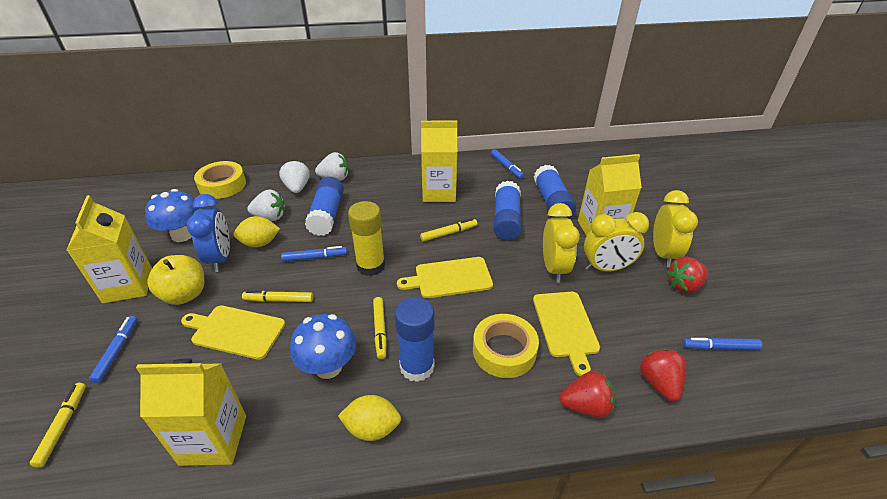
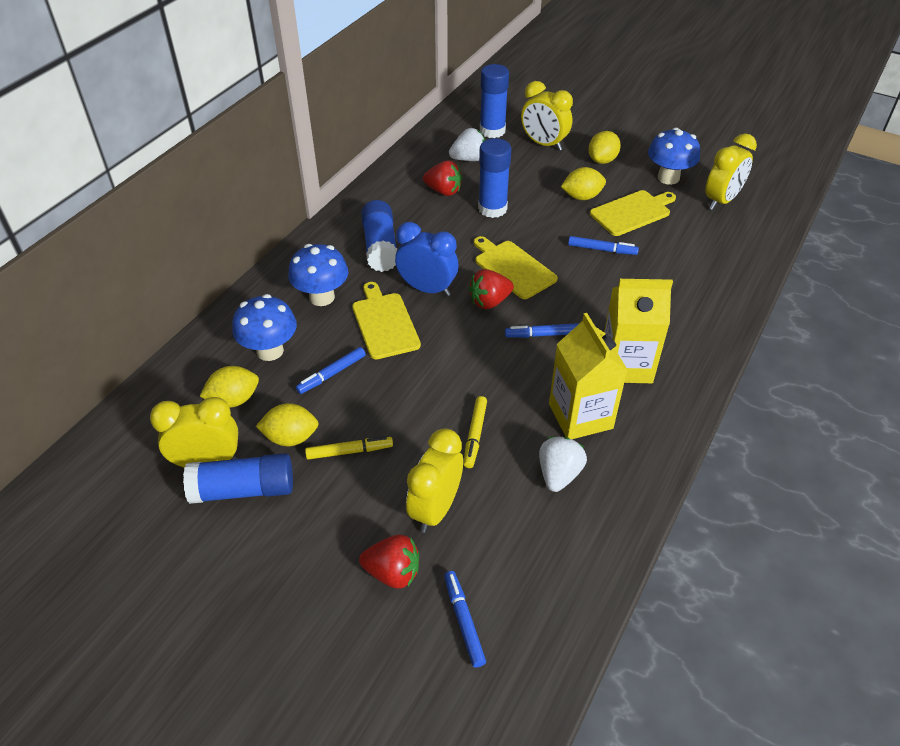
blue mushroom: [145,189,200,242] [290,314,356,379] = 2 -> [232,294,297,361] [288,244,348,306] [648,128,700,185] = 3
white strawberry: [247,189,285,221] [279,160,310,193] [315,152,349,181] = 3 -> [449,128,485,161] [539,437,587,492] = 2
yellow apple: [147,255,205,305] = 1 -> none = 0
yellow carton: [67,195,152,303] [136,359,246,466] [421,121,457,202] [578,154,642,236] = 4 -> [549,313,628,439] [604,279,673,383] = 2
yellow clock: [543,203,580,283] [584,212,649,271] [653,190,698,267] = 3 -> [150,397,238,467] [406,428,463,533] [521,81,573,151] [705,133,757,210] = 4
yellow glue stick: [348,201,385,276] = 1 -> none = 0
yellow lemon: [233,216,280,247] [338,395,401,441] = 2 -> [200,366,259,408] [256,403,319,446] [561,167,606,200] [588,131,621,164] = 4
yellow marker: [30,383,86,468] [242,291,313,302] [373,297,387,359] [420,218,477,242] = 4 -> [305,436,393,460] [463,396,487,468] = 2
yellow tape: [194,161,246,199] [473,314,539,378] = 2 -> none = 0

